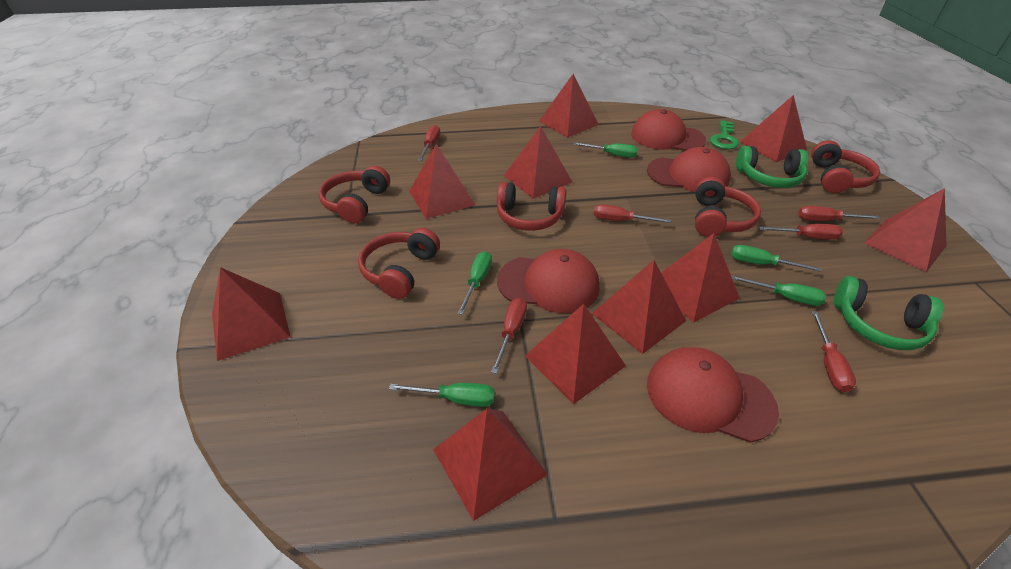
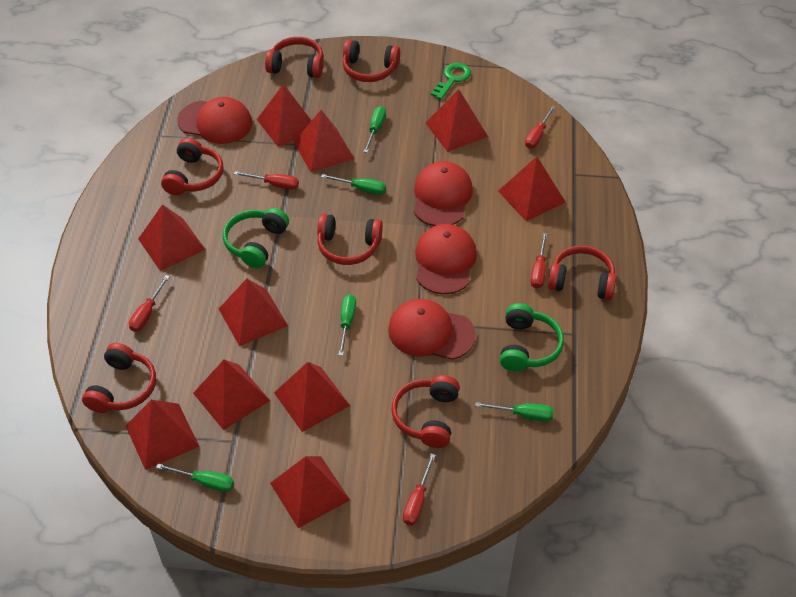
red headphones: [319,166,390,223] [358,228,440,299] [497,182,567,231] [695,177,761,237] [811,140,880,193] = 5 -> [82,343,156,413] [161,138,223,195] [265,37,323,78] [317,214,383,265] [342,39,400,82] [391,375,460,448] [548,245,616,300] = 7
red screwdriver: [418,125,441,161] [491,298,527,374] [593,204,671,223] [759,224,843,240] [798,206,880,221] [812,311,856,392] = 6 -> [129,275,170,332] [234,171,299,190] [403,454,436,525] [525,106,555,149] [531,233,547,289] = 5

